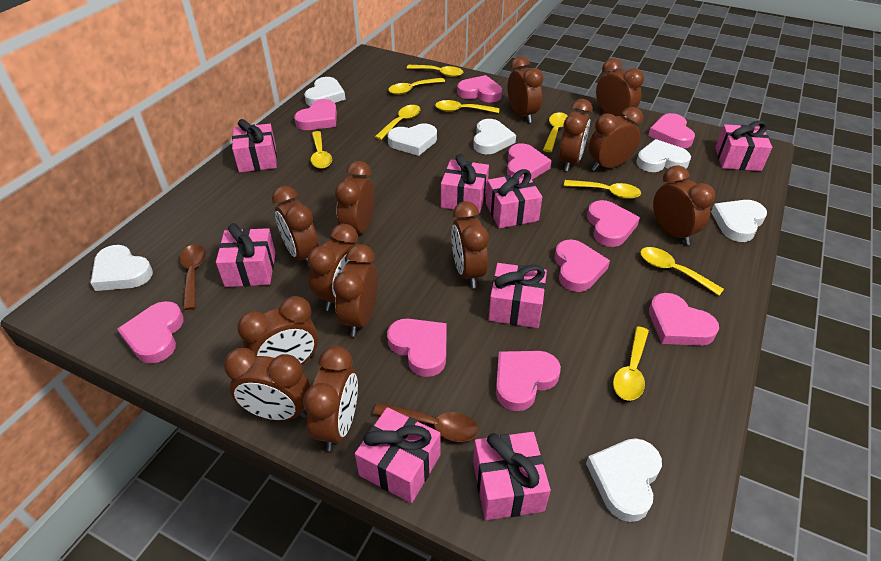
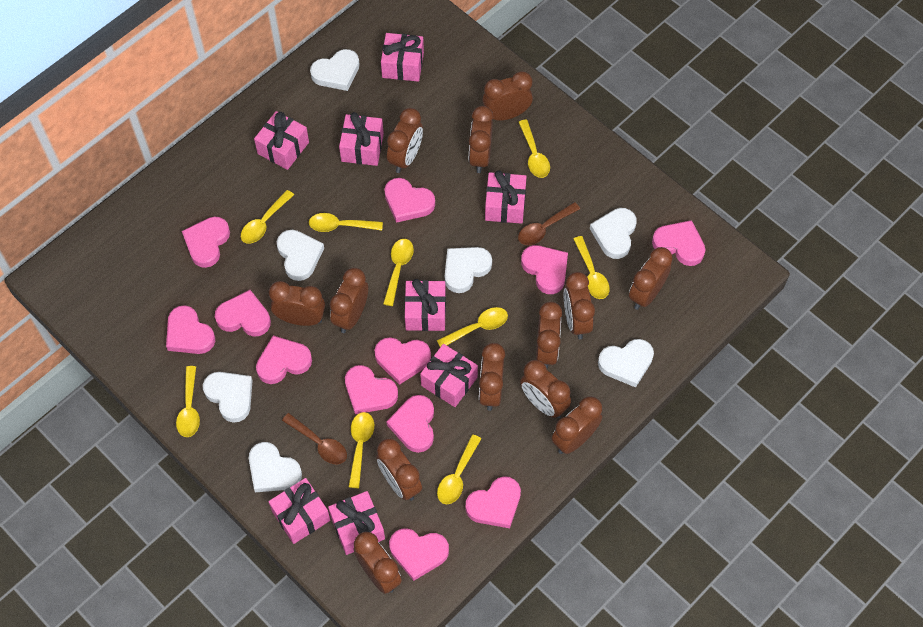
pink heart: [117,301,184,364] [294,99,337,130] [387,319,447,377] [457,75,502,103] [496,351,561,411] [507,143,552,180] [554,239,610,292] [587,200,640,247] [648,113,695,149] [649,293,719,346] = 10 -> [166,305,215,354] [182,216,230,268] [215,290,271,336] [256,336,312,384] [345,365,398,414] [375,337,431,385] [384,178,435,223] [386,395,434,453] [389,528,449,581] [466,476,521,528] [521,245,568,294] [652,220,705,266] = 12

